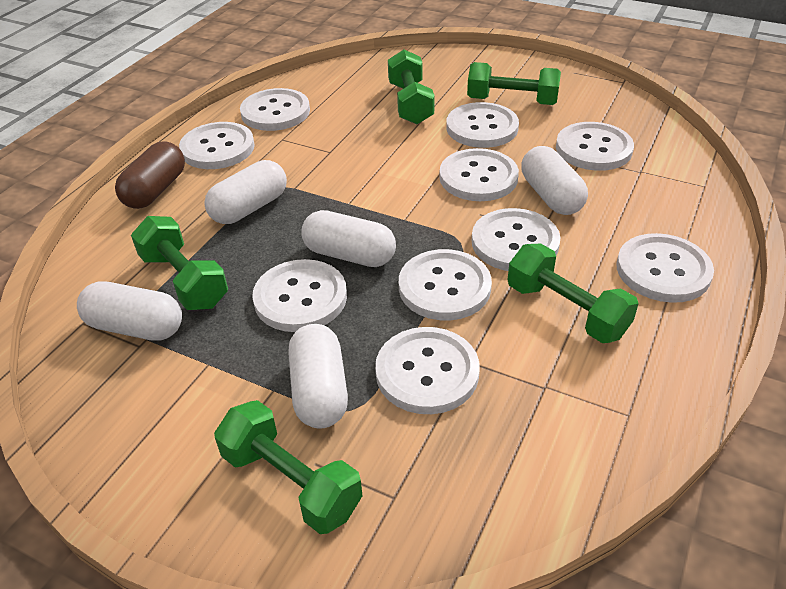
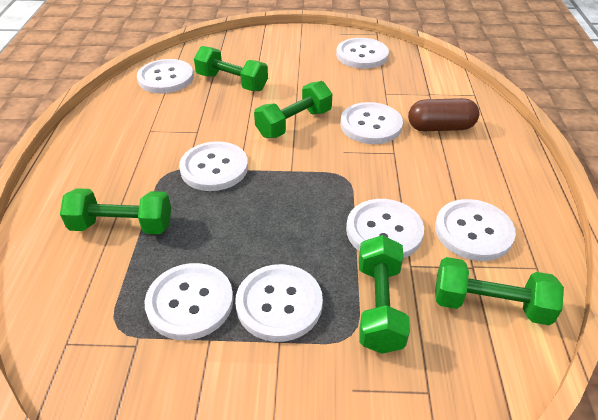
white button: [179,122,255,169] [240,88,310,131] [252,259,347,332] [375,327,480,414] [399,249,492,320] [439,148,519,201] [446,102,519,148] [472,208,560,271] [556,122,634,171] [616,233,714,303] = 10 -> [137,59,194,94] [144,263,233,340] [179,141,248,191] [235,264,323,342] [336,38,389,69] [340,102,403,144] [346,199,424,258] [435,199,516,261] = 8
white capsule: [77,281,182,341] [204,160,287,224] [288,324,348,429] [301,210,396,267] [521,146,588,215] = 5 -> none = 0

